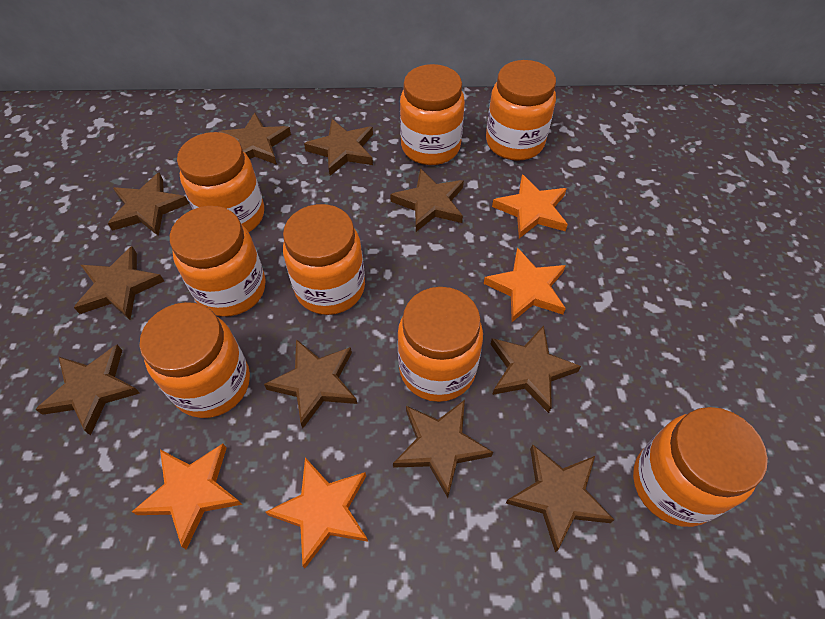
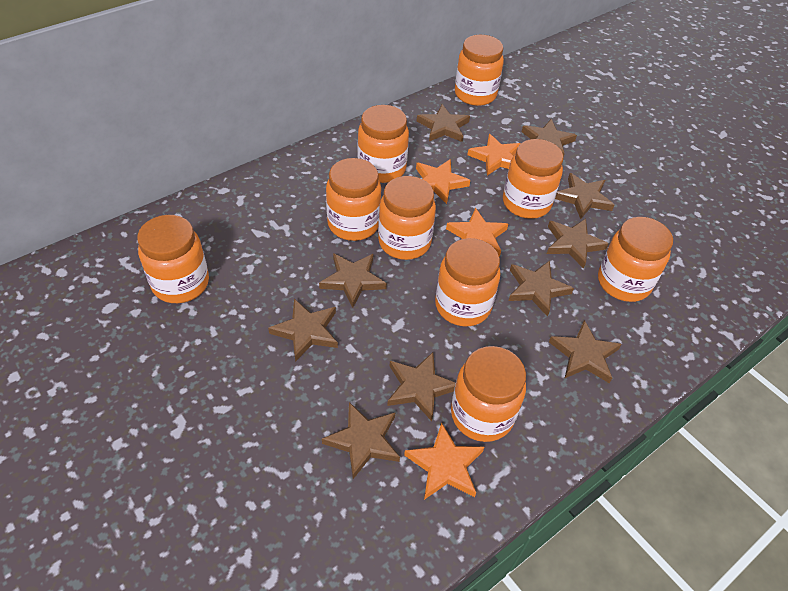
orange jar: [140,302,250,418] [170,206,266,317] [177,132,264,232] [283,204,365,315] [397,287,483,402] [400,64,465,165] [486,60,556,161] [633,407,768,527] = 8 -> [137,215,209,303] [326,158,381,241] [358,105,409,183] [378,176,436,260] [435,238,500,326] [451,346,526,442] [455,35,504,106] [503,139,564,219] [598,217,673,302] = 9

